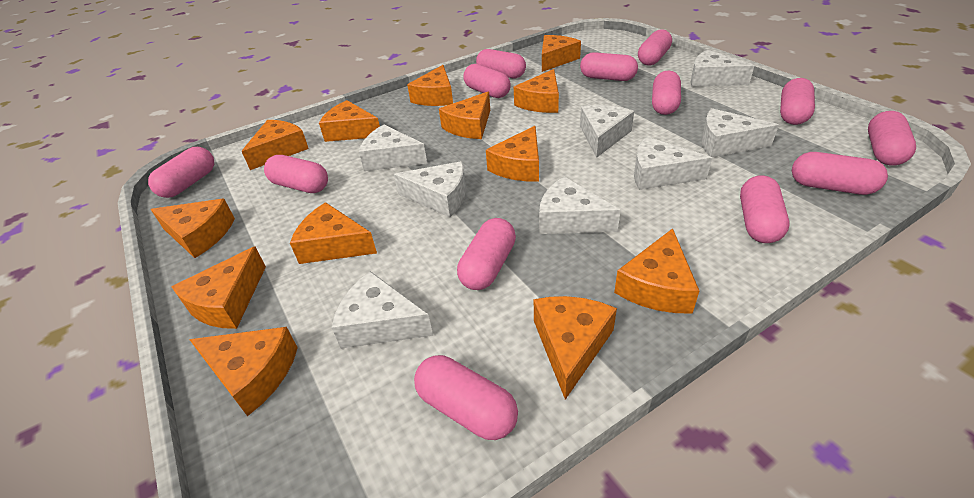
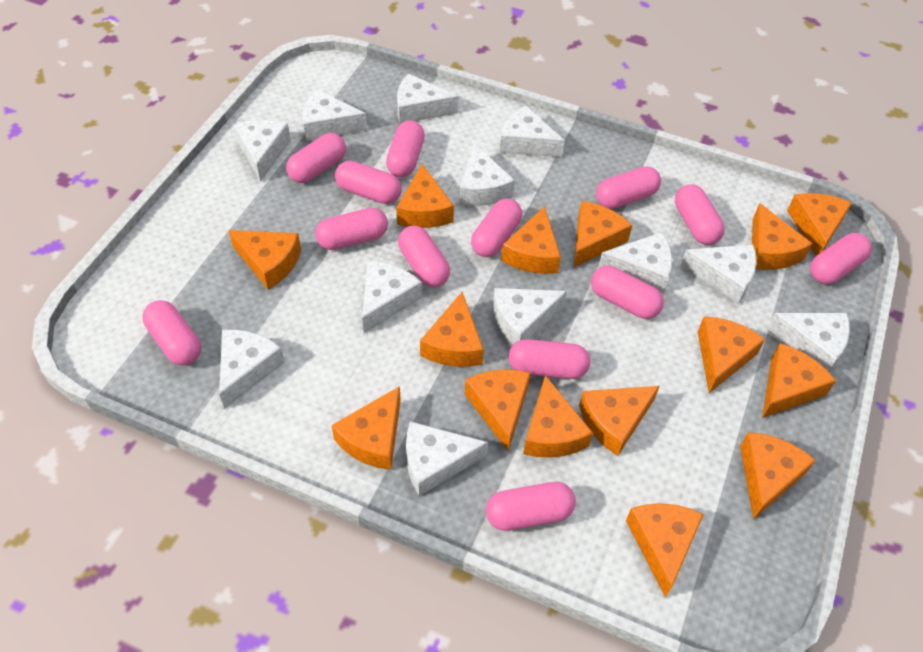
orange cheese: [151,199,235,258] [172,246,266,329] [189,327,298,416] [242,120,309,170] [290,202,377,264] [319,100,380,142] [407,65,453,106] [439,92,490,139] [486,126,539,181] [514,69,559,113] [534,296,617,400] [542,35,581,72] [614,228,699,313] = 13 -> [228,230,301,290] [331,386,401,470] [396,164,454,228] [420,292,484,367] [465,369,530,451] [501,206,561,274] [523,375,593,458] [574,201,632,267] [579,386,659,456] [626,503,704,598] [698,316,765,393] [740,432,816,520] [752,203,813,270] [762,343,836,418] [787,193,852,256] = 15
white cheese: [332,271,433,349] [359,124,427,171] [394,161,466,217] [539,177,621,234] [580,105,634,158] [634,137,712,190] [691,50,754,87] [701,108,779,157] = 8 -> [219,330,285,409] [234,120,291,182] [303,89,367,141] [362,261,422,333] [397,73,458,124] [406,421,488,496] [460,143,515,206] [493,288,567,345] [500,105,565,157] [598,232,672,293] [680,244,757,303] [767,313,850,372] = 12

